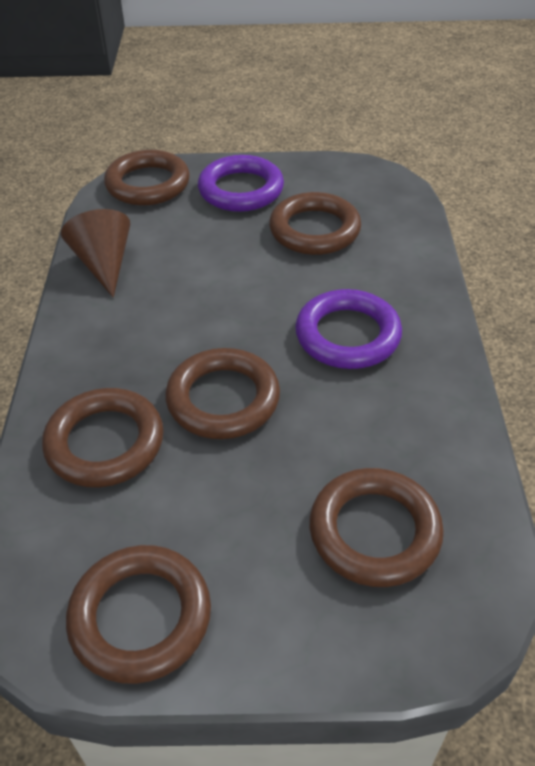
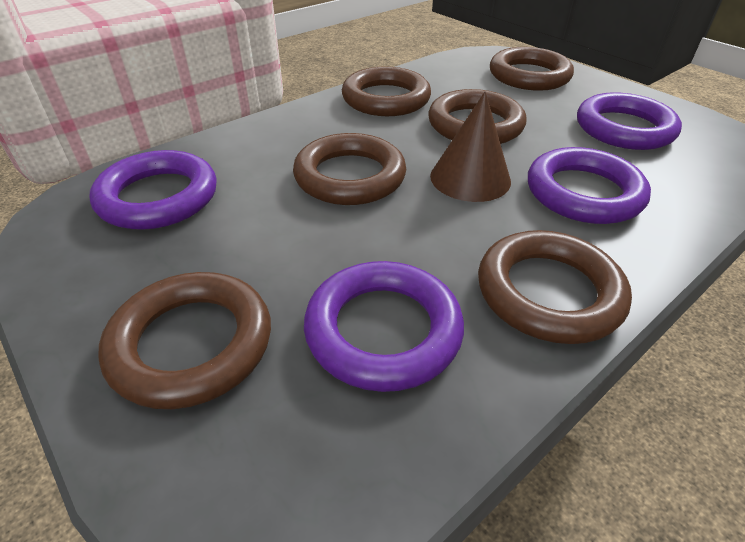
purple ring: [198,155,284,212] [295,289,402,369] = 2 -> [89,150,217,230] [304,261,464,392] [528,147,651,224] [577,92,682,150] = 4

